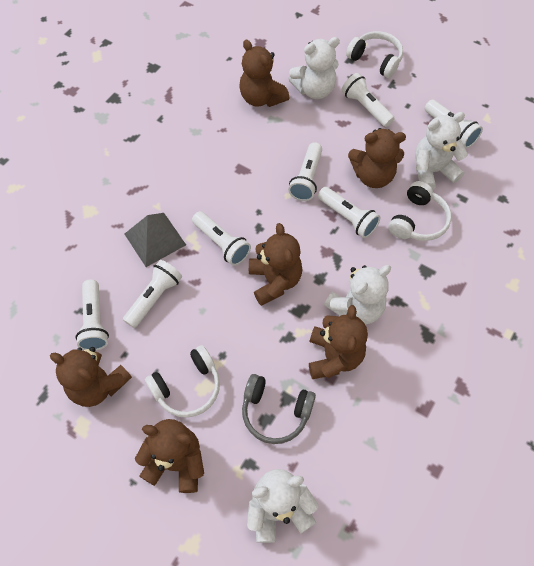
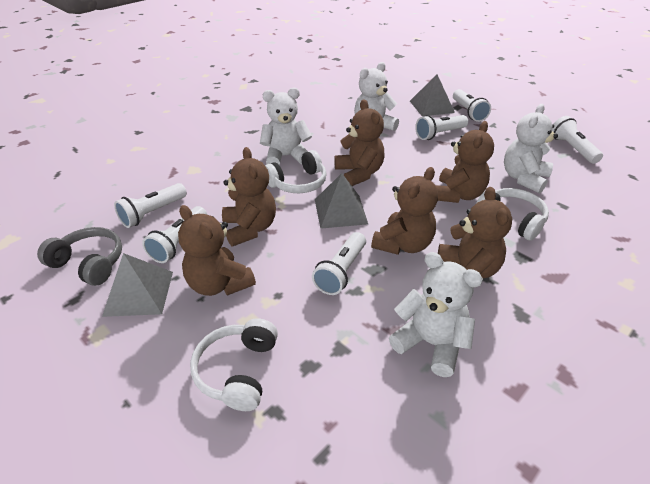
grey pyramid: [125,213,186,267] = 1 -> [102,253,173,317] [315,173,368,229] [410,74,455,116] = 3
white flashlight: [75,279,109,351] [123,260,182,328] [192,211,251,266] [288,142,322,201] [318,187,380,238] [342,73,395,127] [425,100,483,148] = 7 -> [114,183,187,228] [142,206,207,263] [312,232,366,295] [415,115,468,140] [453,89,491,122] [552,116,603,164] = 6

